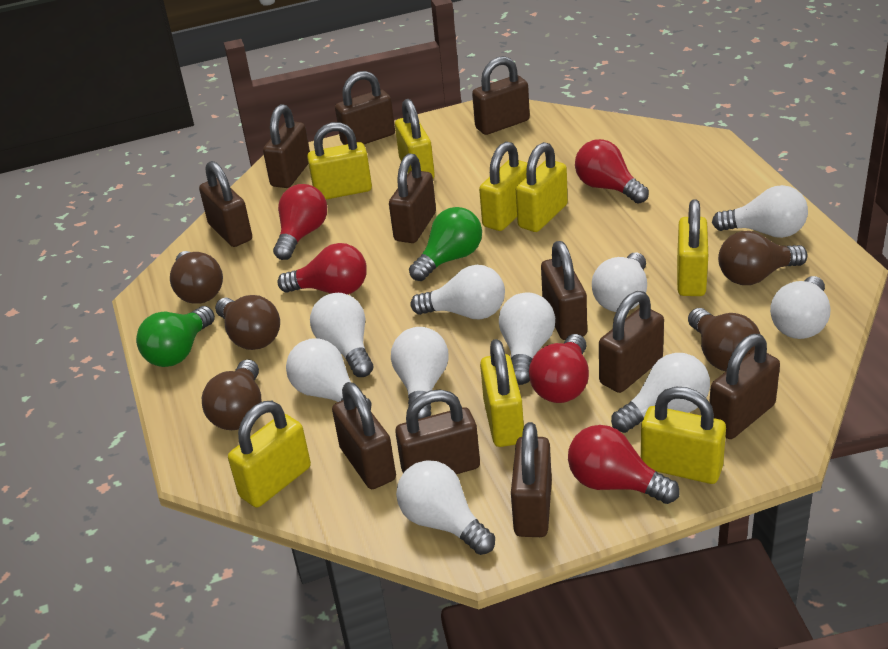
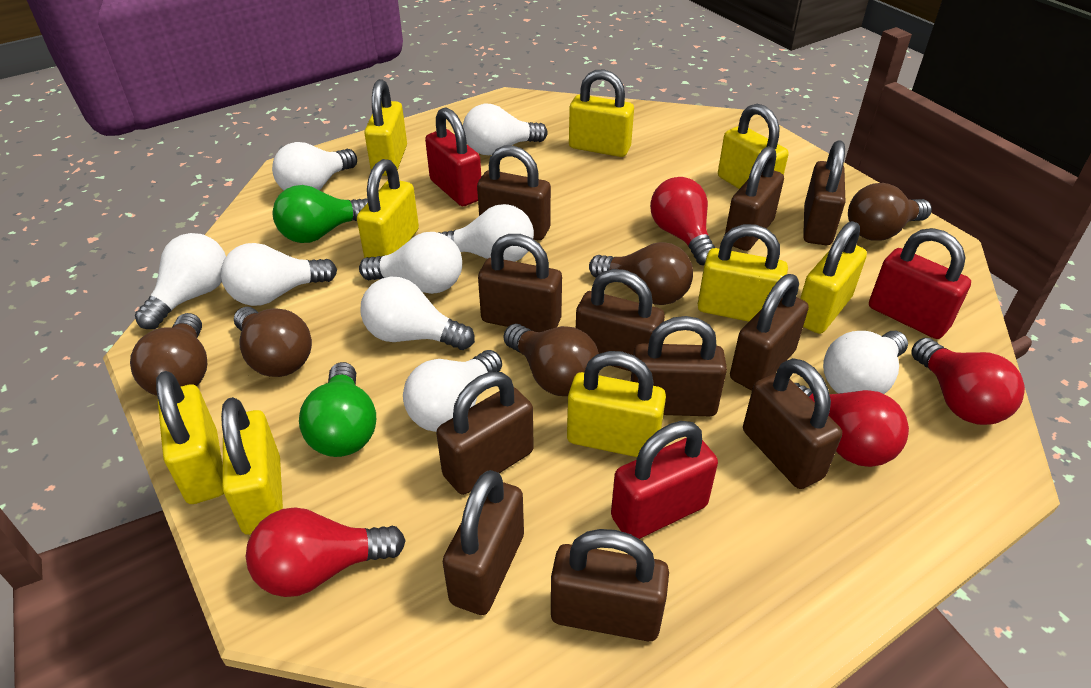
red light bulb: [273,184,327,260] [278,243,367,294] [529,334,589,403] [568,425,680,504] [575,139,649,204] = 5 -> [246,507,406,597] [650,177,715,265] [795,383,909,467] [911,338,1025,425] = 4
red padlock: none = 0 -> [425,107,481,206] [611,421,718,539] [869,228,971,339] = 3
white light bulb: [286,338,372,410] [310,293,373,377] [391,327,449,419] [396,460,495,555] [410,265,505,319] [499,292,555,385] [592,253,647,312] [611,353,710,433] [712,185,808,238] [770,276,831,339] = 10 -> [135,233,226,329] [221,243,337,306] [272,142,357,190] [359,232,462,294] [360,277,475,350] [403,350,502,432] [438,204,534,262] [463,104,548,155] [823,331,908,394] = 9
yellow padlock: [228,401,311,507] [307,122,372,200] [395,99,435,178] [479,142,527,231] [480,339,524,447] [516,142,568,232] [641,387,726,484] [677,199,708,296] = 8 -> [156,371,224,504] [221,397,283,535] [357,159,419,258] [364,79,407,176] [567,351,666,457] [569,70,634,157] [698,224,788,322] [718,104,789,189] [800,221,867,334] = 9

